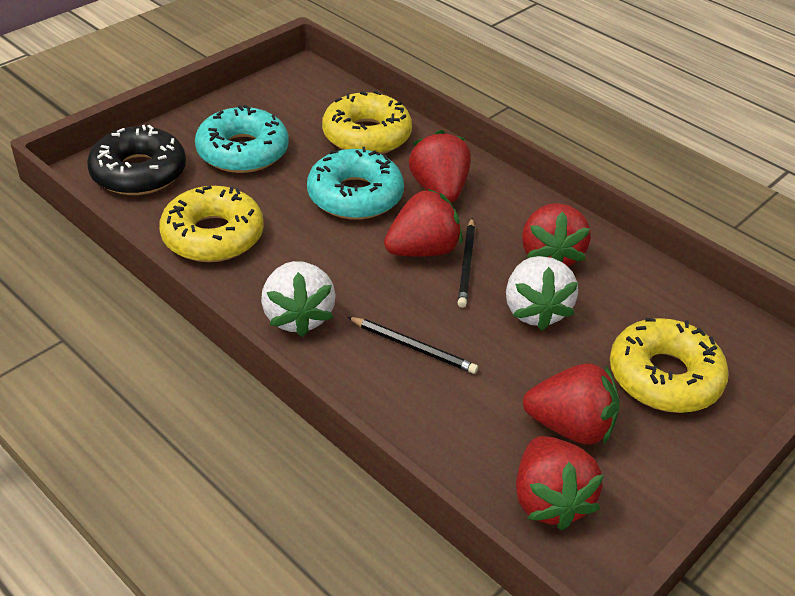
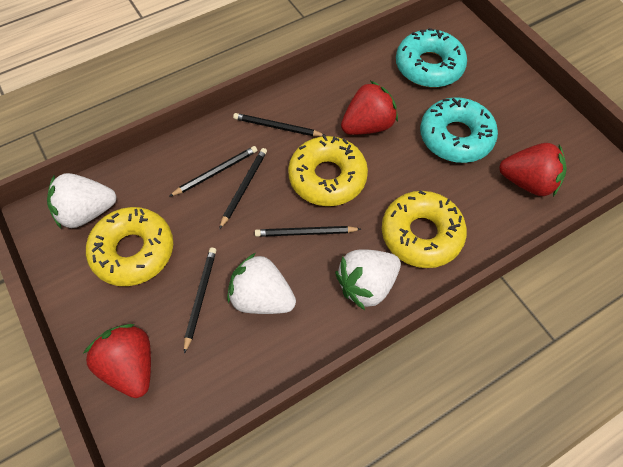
black donut: [87,125,186,195] = 1 -> none = 0
black pencil: [348,317,478,374] [458,218,475,308] = 2 -> [169,146,257,197] [184,247,216,354] [219,148,267,229] [233,113,326,136] [255,226,361,237] = 5
red strawberry: [384,189,463,257] [409,130,471,203] [516,436,604,530] [522,203,591,267] [523,364,620,445] = 5 -> [84,324,151,398] [341,81,398,135] [499,143,567,197] = 3
white strawberry: [261,261,336,337] [506,256,578,331] = 2 -> [47,173,117,228] [227,253,296,314] [335,249,401,310] = 3

